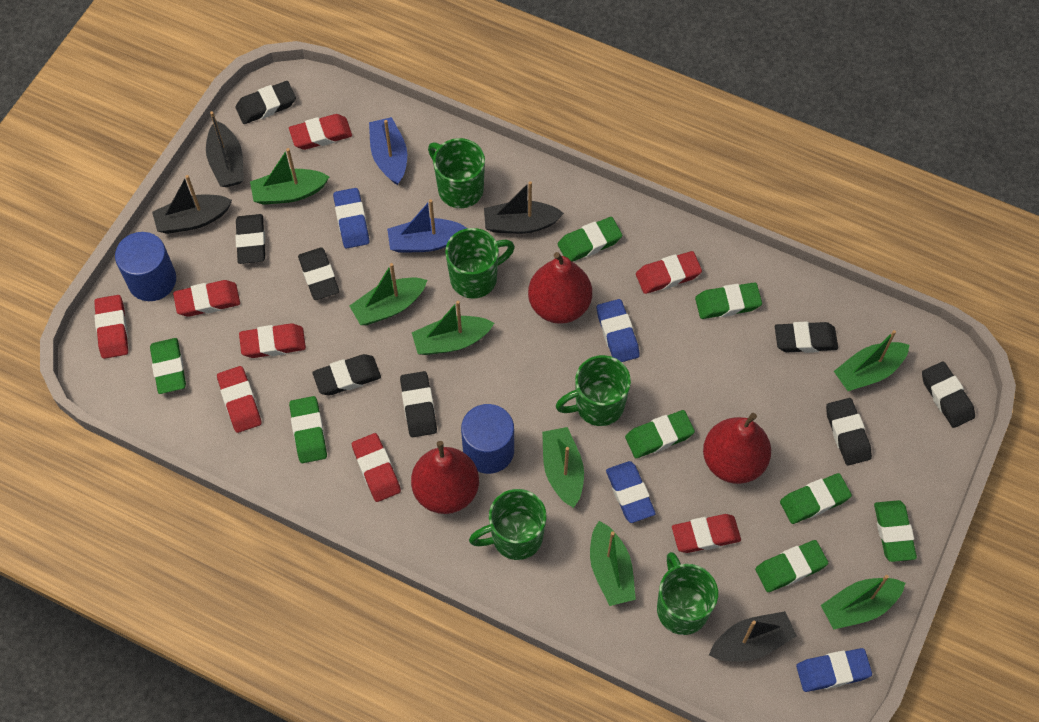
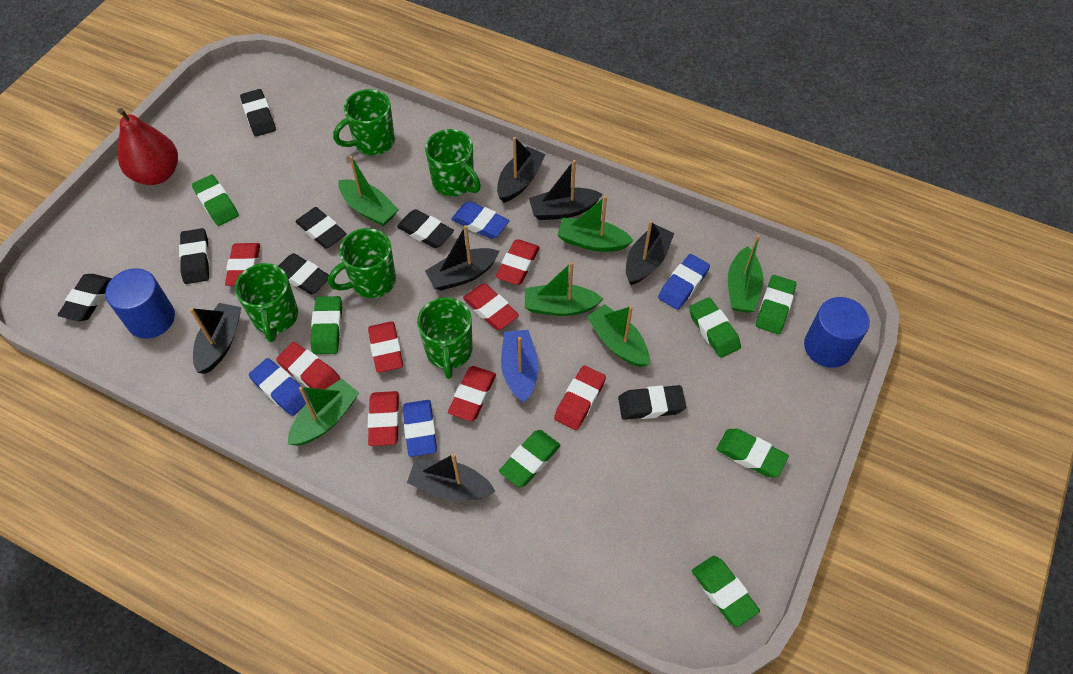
black boat: [152,175,232,234] [206,111,244,187] [484,181,564,234] [709,611,797,661] = 4 -> [190,303,241,374] [407,453,496,501] [425,225,499,291] [497,137,546,203] [529,160,603,220] [626,220,674,285] = 6
black eraser: [235,81,296,124] [235,214,265,264] [298,248,339,300] [312,354,381,395] [400,371,437,437] [775,322,838,353] [826,398,872,466] [922,361,975,428] = 8 -> [58,274,112,321] [179,228,210,284] [240,89,276,137] [279,253,329,295] [296,207,346,249] [397,209,454,248] [618,385,686,420] = 7
blue boat: [369,117,407,185] [387,199,467,253] = 2 -> [501,330,539,403] = 1
green boat: [250,148,329,205] [350,263,427,325] [412,301,494,355] [542,427,584,508] [590,521,636,606] [821,575,905,629] [834,330,909,391] = 7 -> [288,379,359,446] [339,156,399,226] [525,262,603,316] [558,196,634,252] [587,304,649,367] [728,235,763,313] = 6
green eraser: [150,338,186,394] [289,396,327,463] [558,217,622,262] [625,410,695,458] [695,283,762,319] [755,540,828,592] [780,473,852,524] [874,500,917,562] = 8 -> [192,175,239,226] [310,296,342,354] [499,430,561,488] [689,297,741,358] [692,556,760,627] [716,429,789,477] [756,275,796,334] = 7
red pear: [411,441,479,514] [528,252,592,324] [703,413,771,484] = 3 -> [117,108,178,185] = 1

